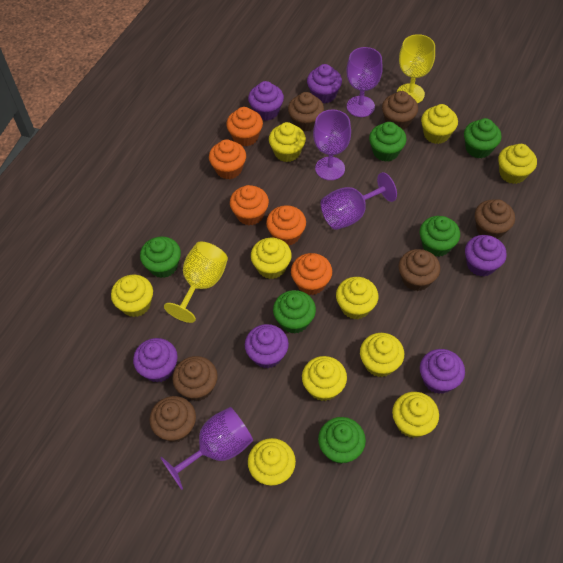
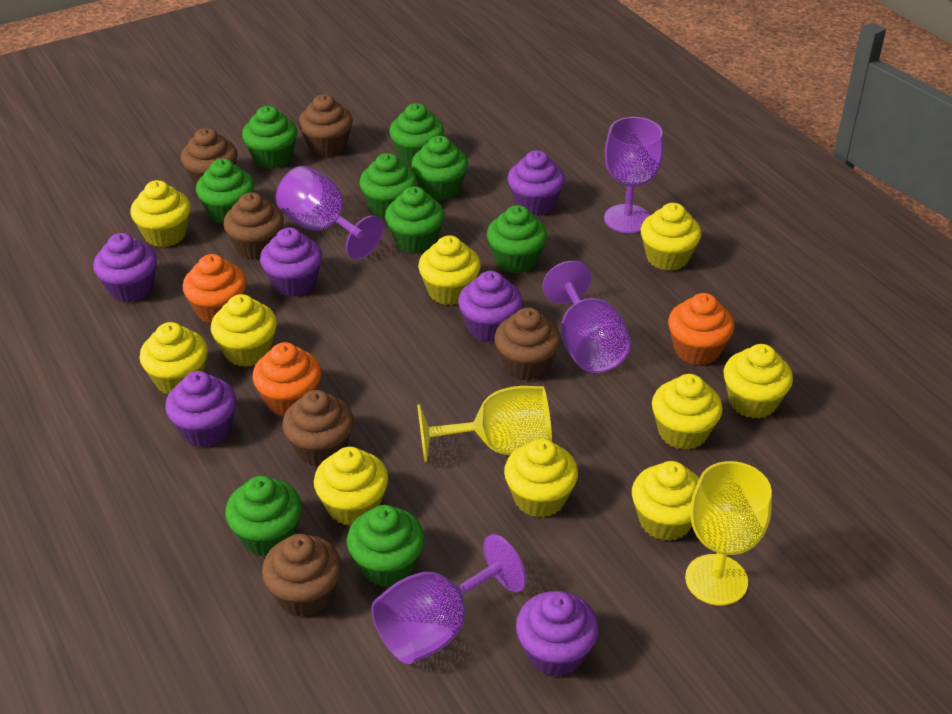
green cupcake: [140,236,181,278] [273,290,316,334] [318,417,366,464] [369,122,407,162] [420,216,460,257] [464,118,502,158] = 6 -> [196,159,254,224] [225,476,302,556] [242,106,297,169] [347,505,425,587] [359,153,417,218] [385,186,445,254] [389,103,444,165] [411,136,468,201] [487,205,547,273] = 9
orange cupcake: [209,139,246,179] [226,107,263,147] [230,185,269,225] [266,205,306,246] [291,253,332,295] = 5 -> [183,254,247,324] [252,342,321,416] [668,293,734,365] = 3

